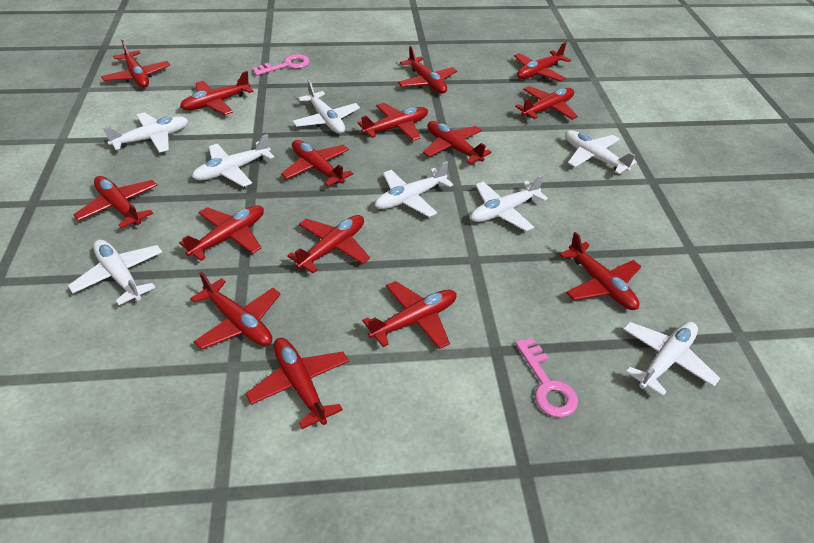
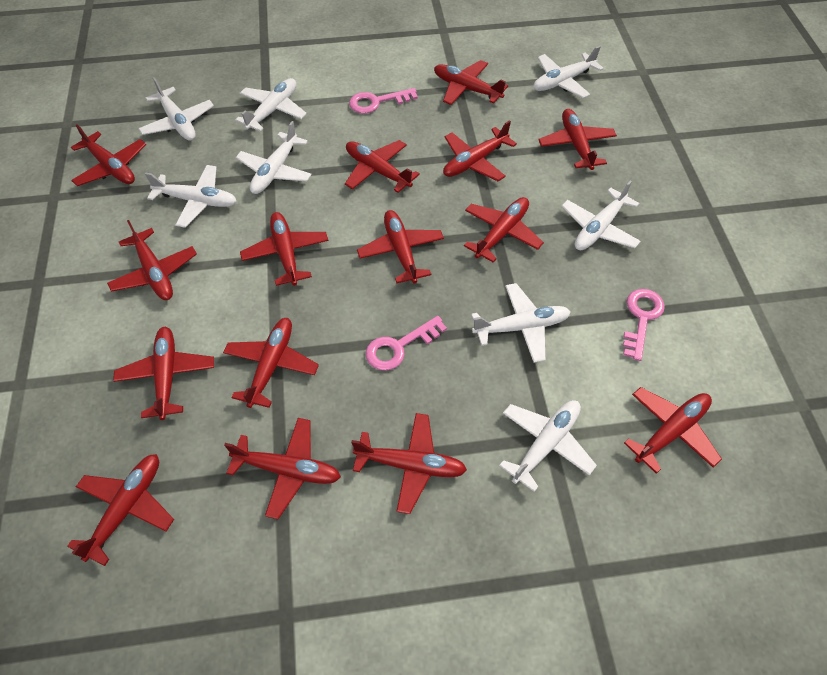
pink key: [252,54,310,76] [515,338,578,417] = 2 -> [349,88,418,114] [366,316,447,371] [623,289,665,361] = 3

